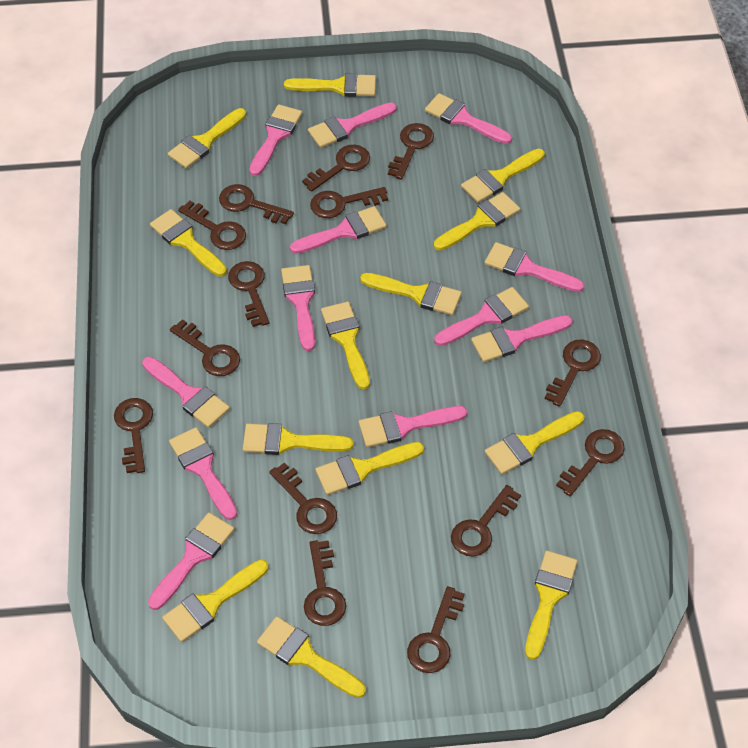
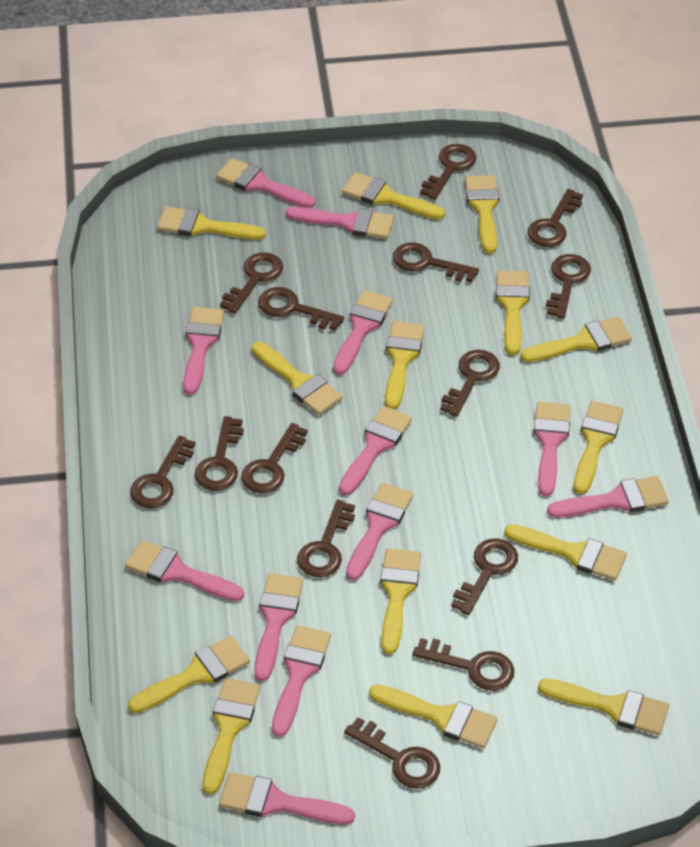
yellow brush: [150,209,227,277] [162,559,269,642] [168,108,246,169] [242,423,354,455] [257,616,366,698] [284,73,376,97] [315,442,424,495] [321,302,370,390] [360,273,462,315] [434,192,520,251] [461,148,545,203] [485,411,584,474] [525,550,578,660] = 13 -> [128,636,250,713] [157,207,266,240] [203,678,260,795] [252,342,343,415] [342,172,445,220] [369,685,498,748] [380,548,421,654] [385,321,425,409] [465,175,499,254] [496,270,530,355] [504,524,627,580] [520,317,632,362] [538,679,669,735] [574,401,623,494] = 14

